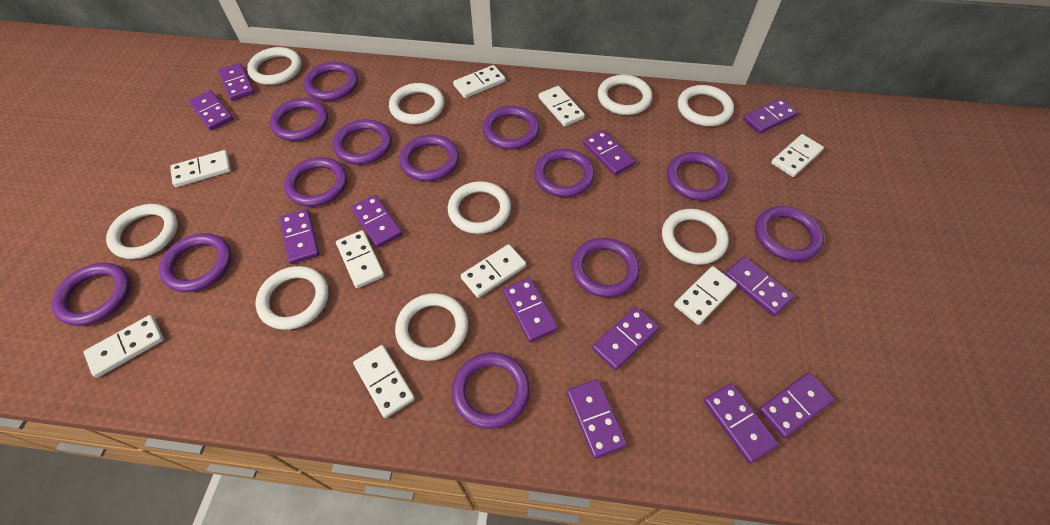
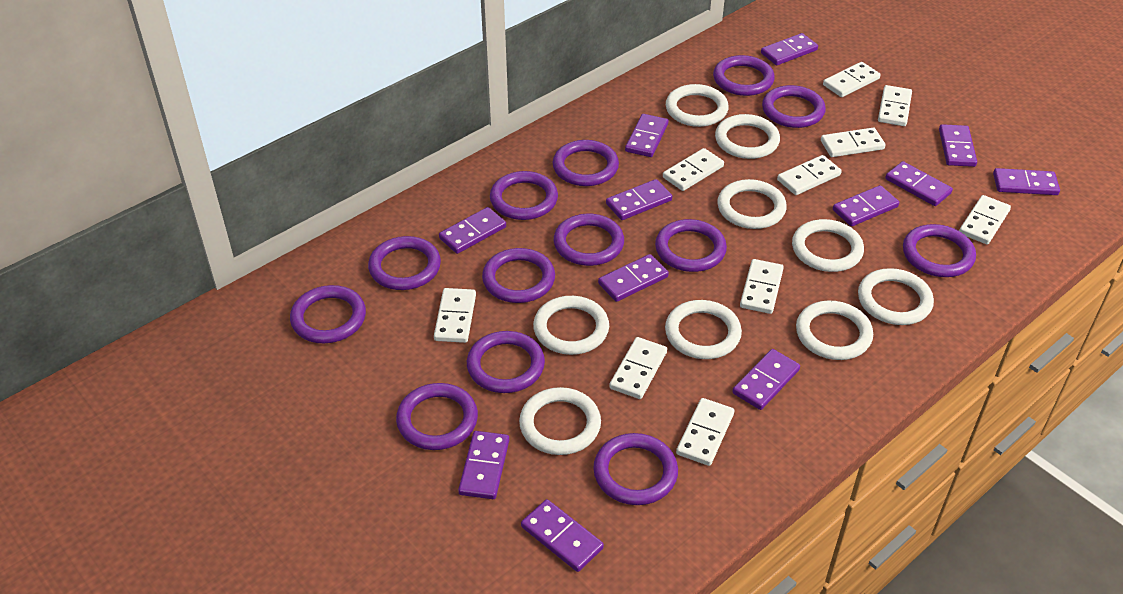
white domino: [84,315,164,378] [170,150,231,187] [336,230,385,288] [353,345,415,418] [453,65,505,98] [461,244,526,298] [539,86,585,127] [674,266,737,325] [771,134,824,177] = 9 -> [434,288,476,343] [609,337,667,399] [663,148,724,191] [676,398,734,466] [740,259,784,314] [777,155,842,195] [821,128,886,157] [823,62,880,97] [878,85,912,126] [959,195,1011,244] = 10

